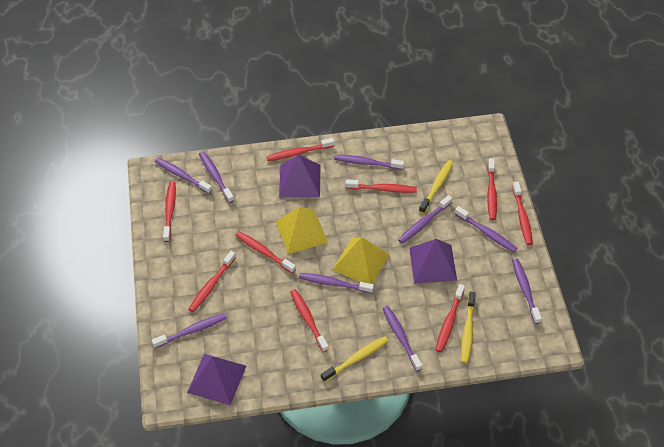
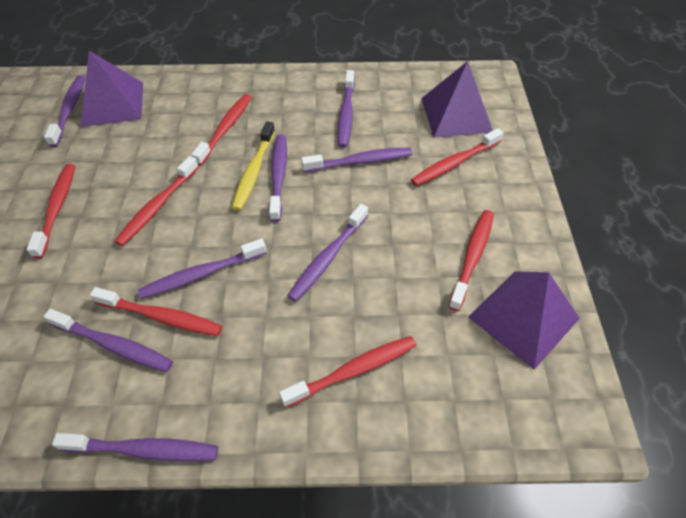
purple toothbrush: [152,313,227,348] [155,158,212,194] [199,151,234,203] [299,273,374,293] [334,155,404,170] [382,306,422,371] [398,195,452,244] [455,206,517,252] [512,258,542,324] = 9 -> [43,309,173,372] [44,75,85,147] [52,433,218,461] [138,238,267,299] [269,135,287,222] [287,204,368,302] [301,148,412,172] [337,70,355,148] = 8
red toothbrush: [163,182,176,242] [189,251,236,312] [235,231,296,273] [266,138,334,161] [290,289,329,352] [345,179,417,193] [436,284,465,352] [487,158,497,220] [512,182,533,245] = 9 -> [26,164,75,259] [90,287,222,336] [115,156,199,246] [191,94,252,166] [279,336,416,408] [411,128,504,186] [448,210,494,311] = 7
yellow pyramid: [275,206,328,254] [332,237,389,284] = 2 -> none = 0
yellow toothbrush: [321,336,388,382] [419,160,453,214] [461,291,476,363] = 3 -> [232,121,275,211] = 1

